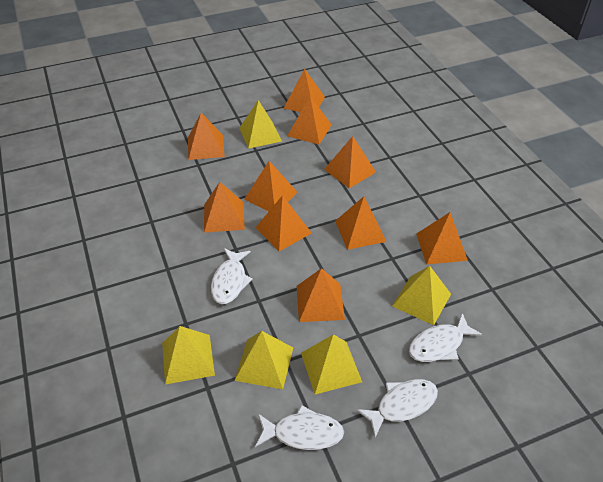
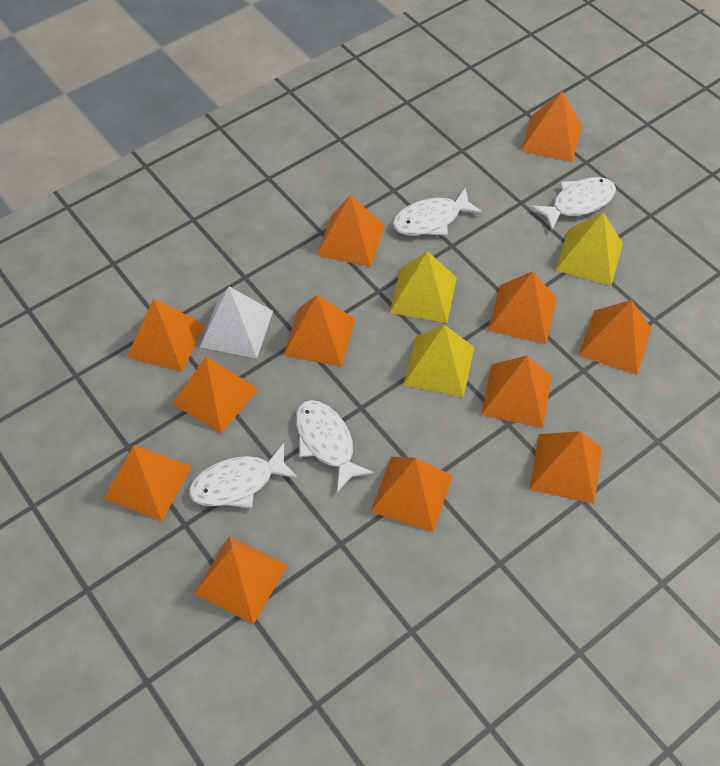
orange pyramid: [188,113,225,160] [204,182,245,233] [244,161,297,211] [255,195,311,251] [283,69,325,112] [287,96,332,145] [297,268,345,322] [324,136,376,188] [335,196,387,250] [416,212,468,264] = 10 -> [104,445,192,521] [127,298,205,372] [172,357,258,433] [194,536,288,624] [283,295,355,367] [316,195,385,267] [370,456,453,532] [481,355,552,428] [488,271,557,344] [521,91,582,162] [529,431,602,504] [578,300,651,375] = 12
white pyramid: none = 0 -> [200,287,273,359] = 1
yellow pyramid: [162,326,215,384] [234,331,293,389] [239,100,282,149] [301,334,362,394] [392,266,451,325] = 5 -> [390,251,457,323] [403,325,475,397] [555,212,623,286] = 3

